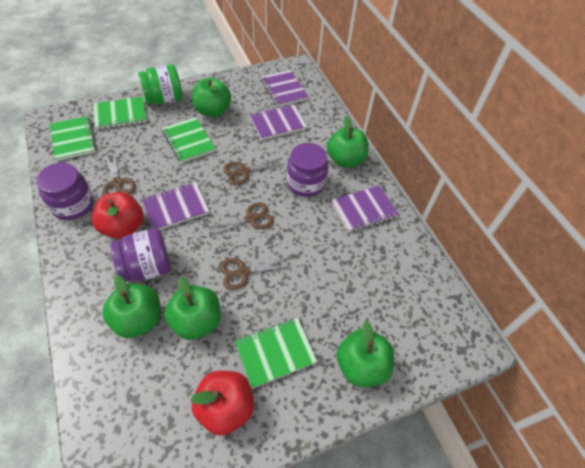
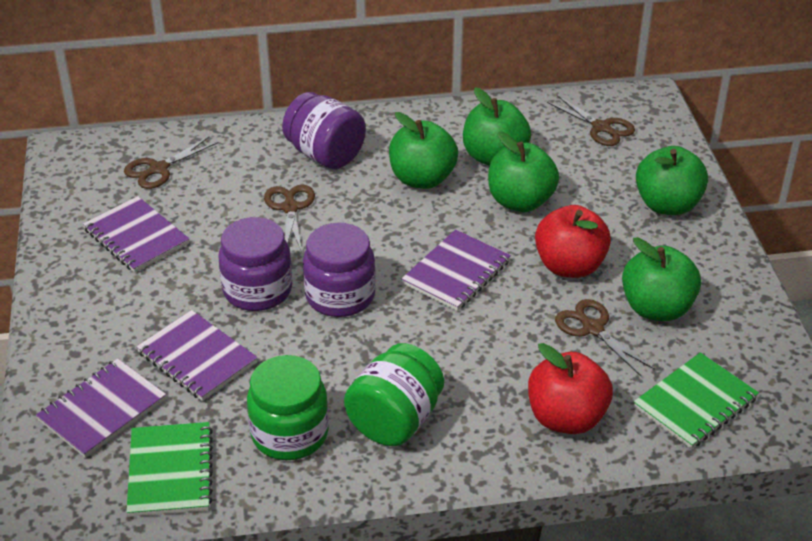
green jar: [138,64,183,105] = 1 -> [247,355,329,460] [344,343,444,446] = 2
green notebook: [50,116,96,161] [93,97,147,130] [162,117,216,163] [235,318,317,389] = 4 -> [126,422,213,517] [633,352,759,449] = 2

